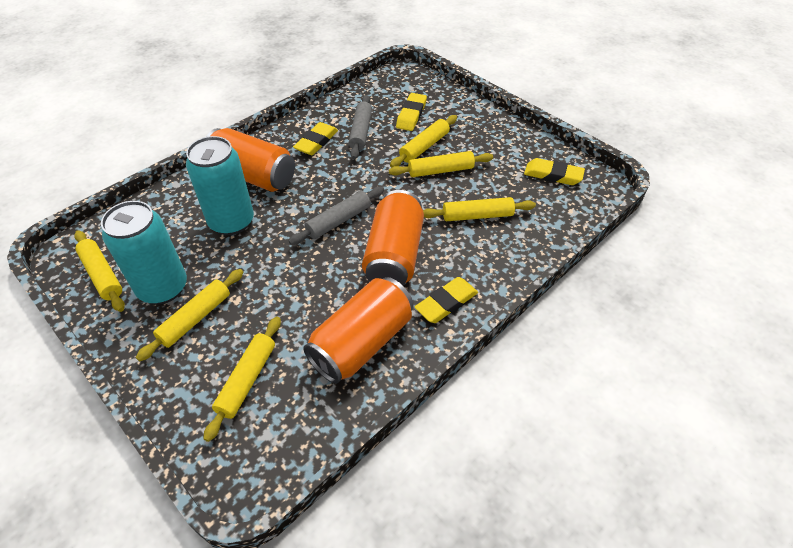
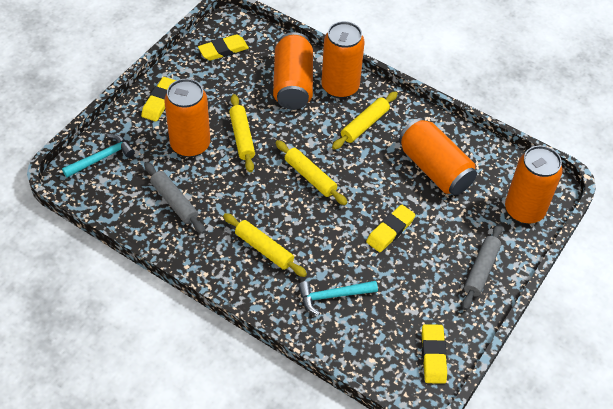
orange can: [206,128,295,192] [303,277,414,384] [362,190,424,285] = 3 -> [164,79,210,157] [273,32,313,110] [321,21,364,99] [399,118,477,195] [505,146,563,224] = 5
turquoise can: [101,201,187,304] [186,136,254,235] = 2 -> none = 0
turquoise hammer: none = 0 -> [62,134,135,178] [298,281,378,315] = 2
yellow rolling pin: [74,230,125,312] [136,269,243,362] [203,317,281,442] [389,151,493,177] [390,115,457,168] [423,197,536,221] = 6 -> [223,213,307,277] [229,94,255,172] [276,140,347,205] [332,91,398,150] = 4

